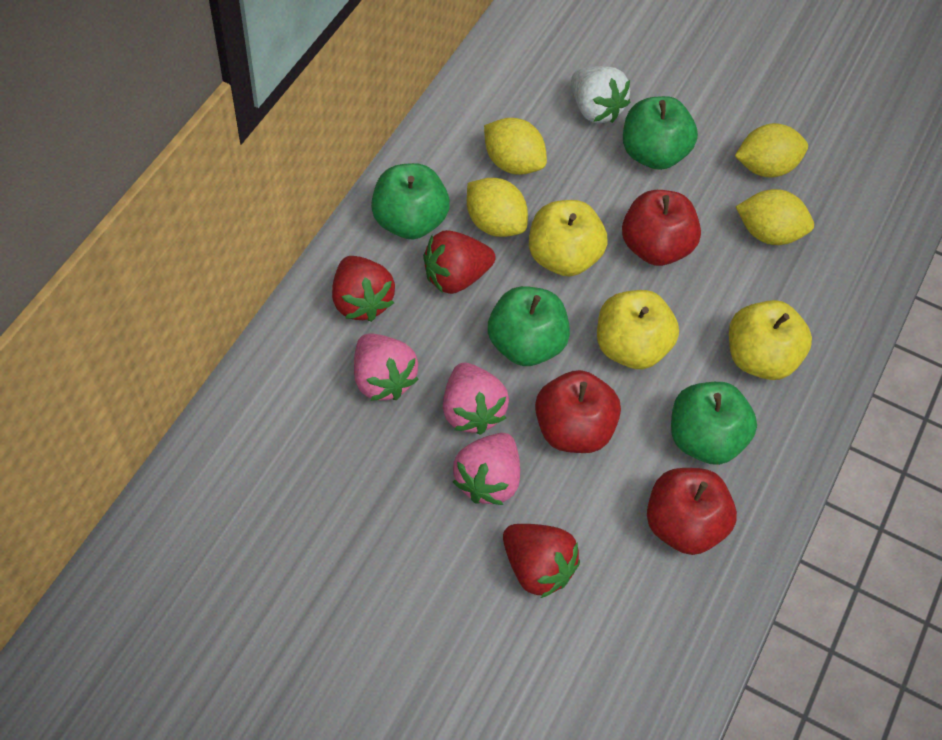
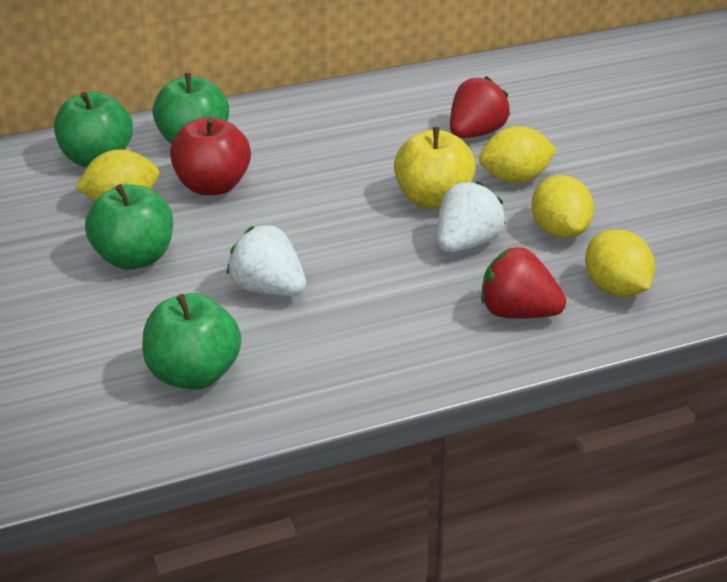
pink strawberry: [354,333,419,401] [443,363,509,435] [453,433,520,505] = 3 -> none = 0
red apple: [535,370,621,453] [622,190,701,266] [647,468,737,555] = 3 -> [170,117,251,195] = 1
red strawberry: [332,256,395,322] [423,230,495,294] [503,524,580,598] = 3 -> [450,76,510,138] [481,247,566,319] = 2
white strawberry: [571,66,630,123] = 1 -> [227,225,306,296] [437,181,505,253] = 2
yellow apple: [529,200,608,277] [597,290,679,369] [729,300,812,380] = 3 -> [394,127,476,209] = 1

